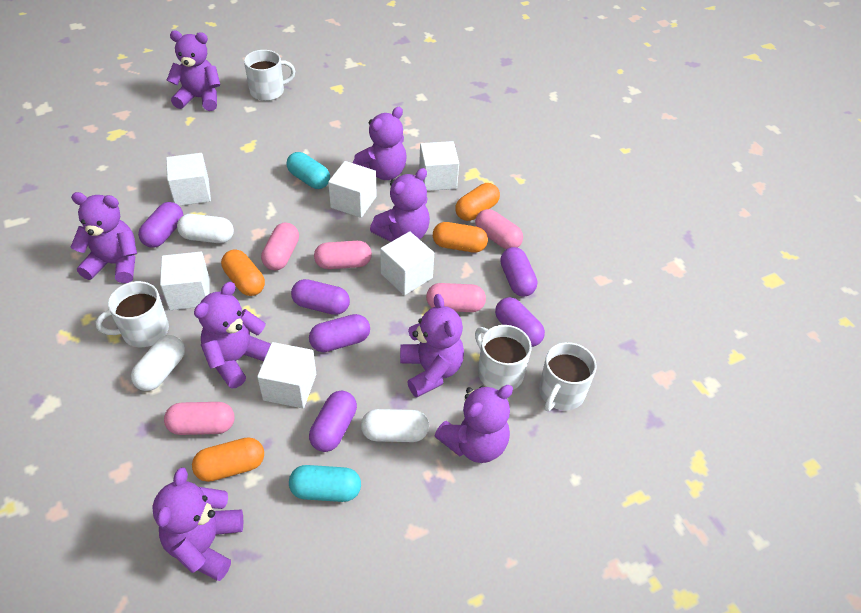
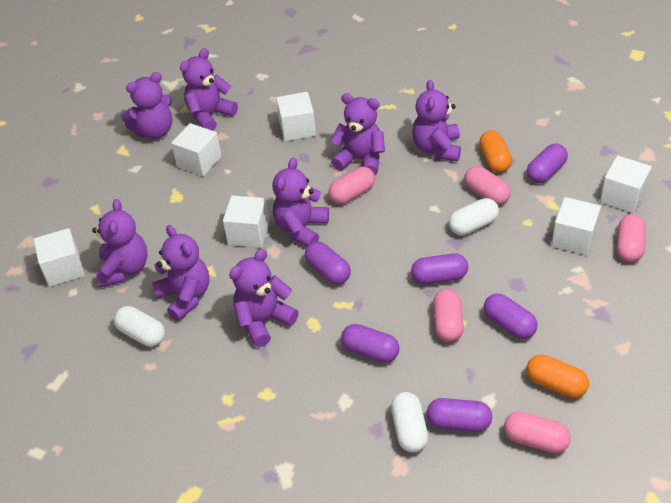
orange capsule: [192,437,264,482] [221,249,265,296] [433,222,488,253] [455,183,500,221] = 4 -> [479,130,512,172] [527,354,589,398] = 2
turquoise capsule: [287,152,330,189] [289,465,361,502] = 2 -> none = 0
white mug: [96,281,169,347] [244,50,295,101] [475,325,532,390] [539,342,597,411] = 4 -> none = 0

